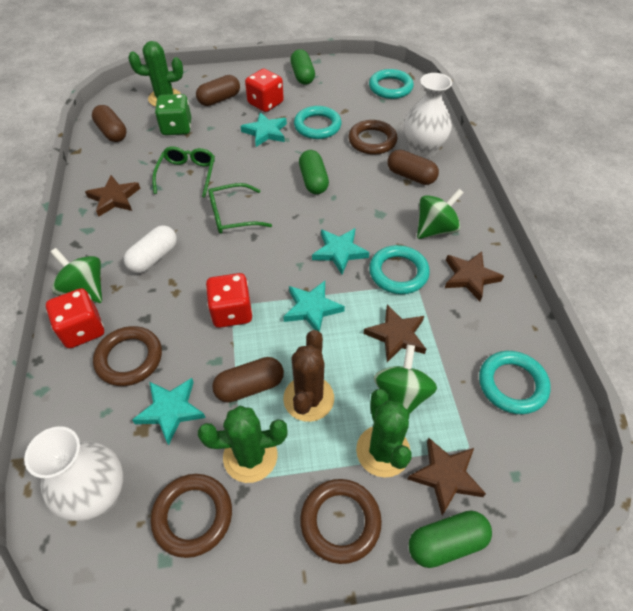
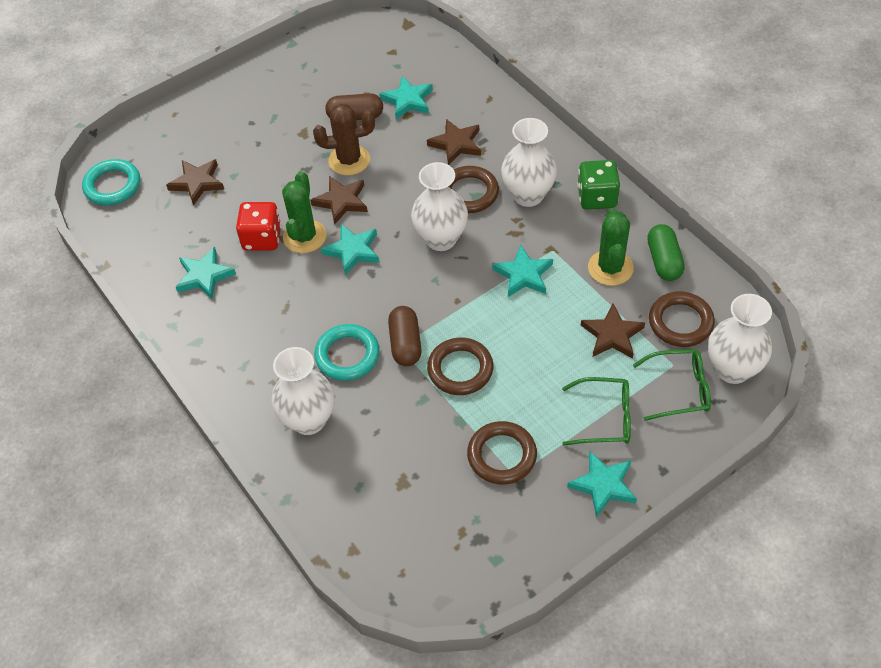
brown capsule: [92,105,127,142] [196,75,240,106] [212,357,284,403] [387,150,439,185] = 4 -> [325,93,383,120] [388,306,422,366] = 2
green cactus: [128,41,183,107] [198,406,288,483] [356,389,412,478] = 3 -> [282,171,327,253] [588,209,634,286] = 2
green capsule: [290,49,315,85] [299,150,329,194] [409,510,492,568] = 3 -> [647,224,685,281] = 1
green spinning top: [50,248,102,303] [374,345,437,414] [417,189,464,239] = 3 -> none = 0
red dice: [46,288,104,348] [206,273,253,328] [245,69,284,112] = 3 -> [236,202,281,250] = 1
turquoise ring: [294,106,342,139] [369,69,414,99] [369,245,430,294] [479,351,551,414] = 4 -> [82,159,140,205] [314,324,380,381] = 2
turquoise star: [132,378,206,445] [241,112,287,147] [283,281,345,332] [312,228,370,274] = 4 -> [176,247,236,299] [321,224,380,275] [379,76,433,119] [492,245,553,297] [567,451,637,517] = 5
white capsule: [124,225,177,273] = 1 -> none = 0
white vase: [24,426,123,521] [404,73,452,159] = 2 -> [271,347,335,435] [411,162,468,251] [501,118,557,207] [708,294,772,384] = 4

